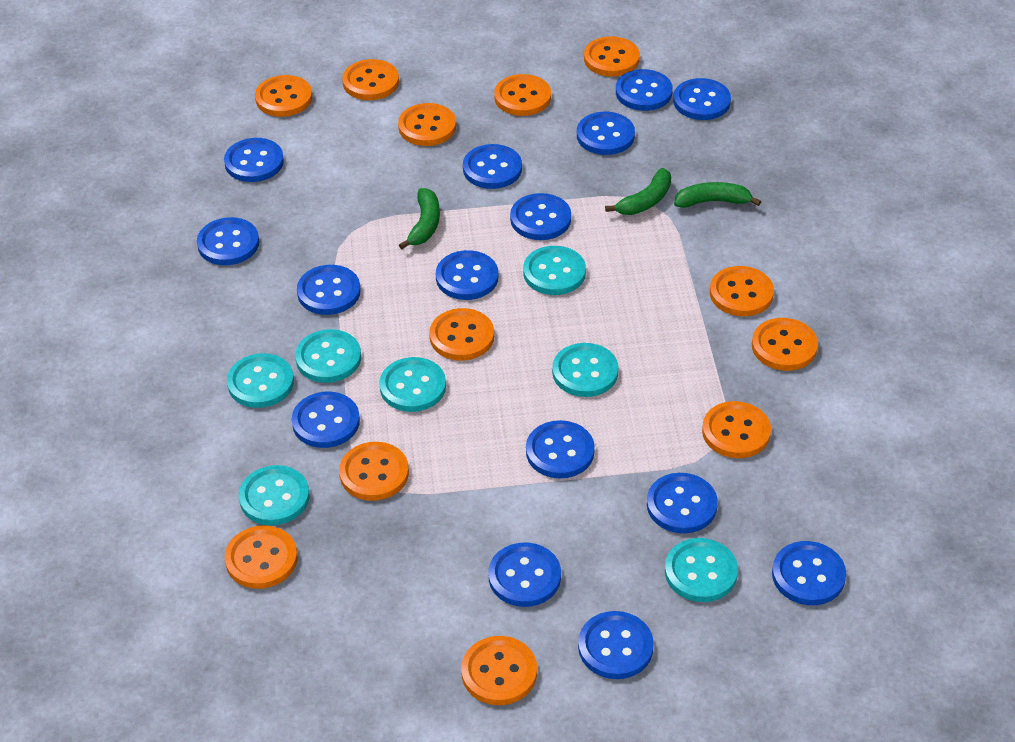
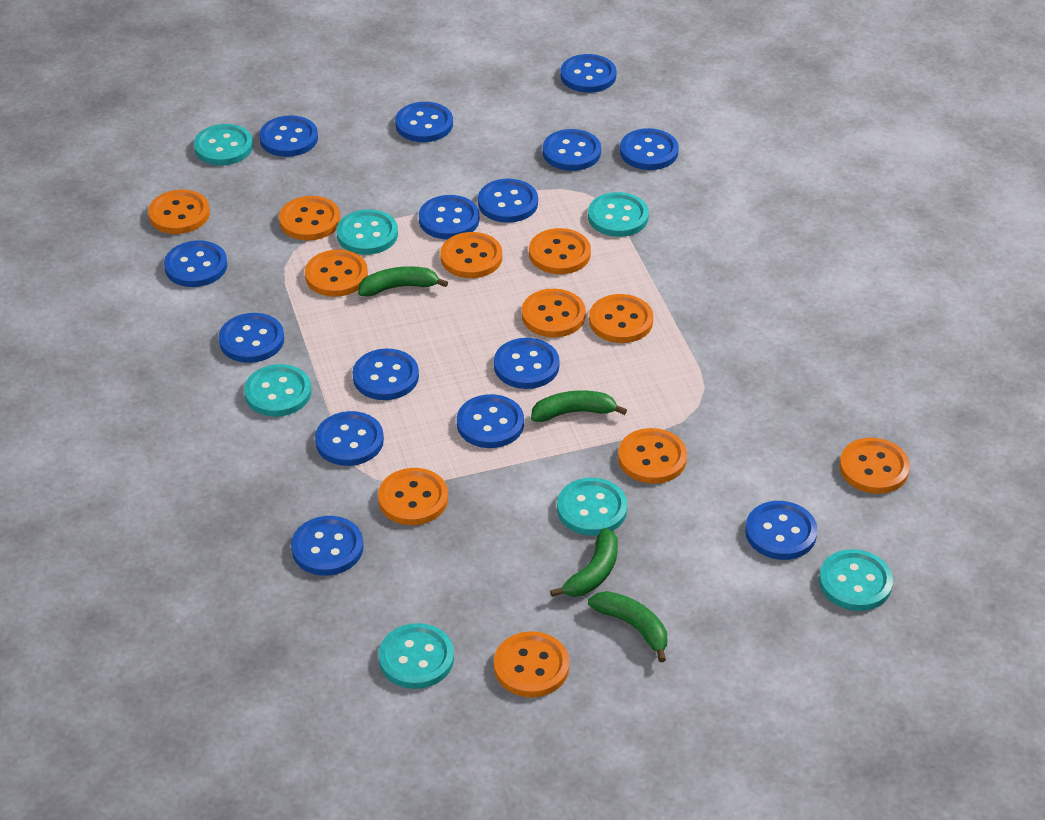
green banana: [399,188,440,249] [605,168,671,215] [674,182,761,208] = 3 -> [358,266,448,297] [531,390,627,422] [550,528,618,597] [588,591,667,662] = 4
orange button: [225,525,298,589] [255,75,312,117] [339,442,409,501] [342,59,399,100] [398,103,456,146] [429,308,494,361] [461,636,537,705] [494,74,551,116] [584,36,640,77] [702,401,771,458] [710,266,774,316] [752,318,818,371] = 12 -> [148,190,210,234] [279,196,340,241] [305,249,368,297] [378,468,448,525] [440,232,502,278] [494,631,569,697] [522,289,586,338] [529,228,591,274] [589,294,653,343] [618,428,687,484] [839,438,910,494] = 11

